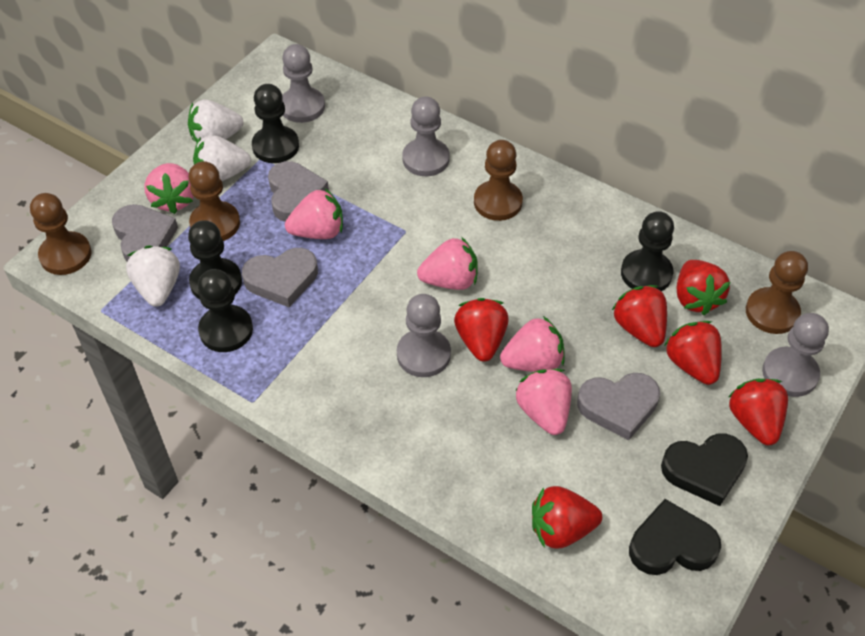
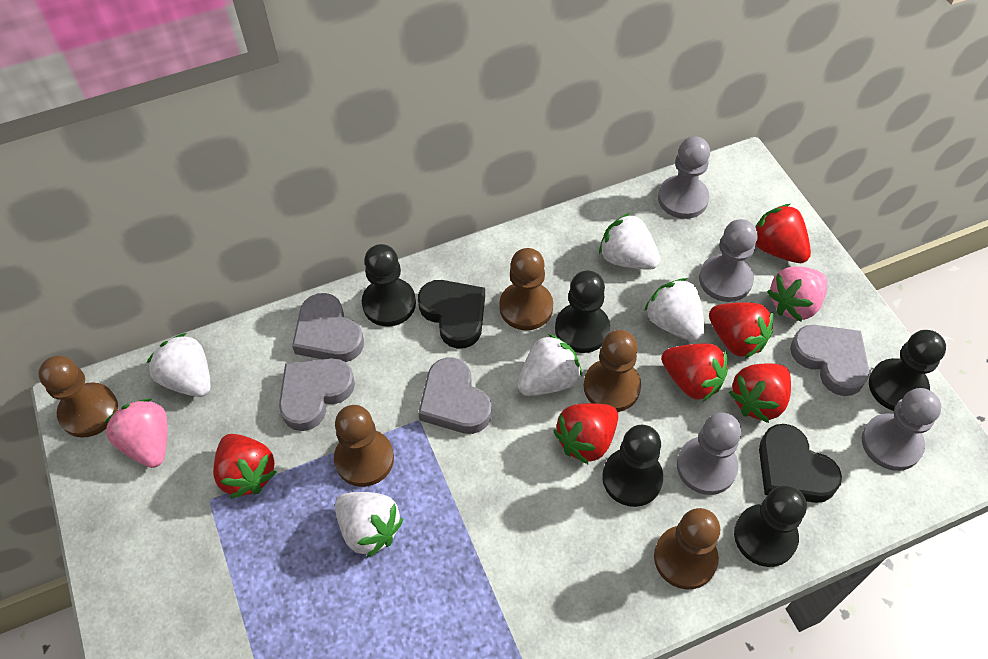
black pawn: [188,220,242,300] [198,269,253,352] [252,84,299,163] [621,211,674,291] = 4 -> [362,244,416,326] [555,271,610,353] [602,425,663,507] [734,485,807,567] [869,330,946,411] = 5
brown pawn: [30,193,92,275] [188,161,240,241] [474,140,523,221] [746,251,808,334] = 4 -> [38,356,118,438] [334,405,394,487] [499,248,553,330] [584,330,641,412] [654,508,720,589] = 5
pink strawberry: [144,163,194,214] [285,188,343,239] [417,237,478,290] [500,316,564,372] [516,369,572,435] = 5 -> [104,398,168,468] [767,266,827,322] = 2
white strawberry: [126,245,180,307] [188,100,243,142] [193,135,251,181] = 3 -> [147,333,211,397] [335,492,403,558] [518,334,582,396] [599,213,660,270] [644,278,704,342] = 5

